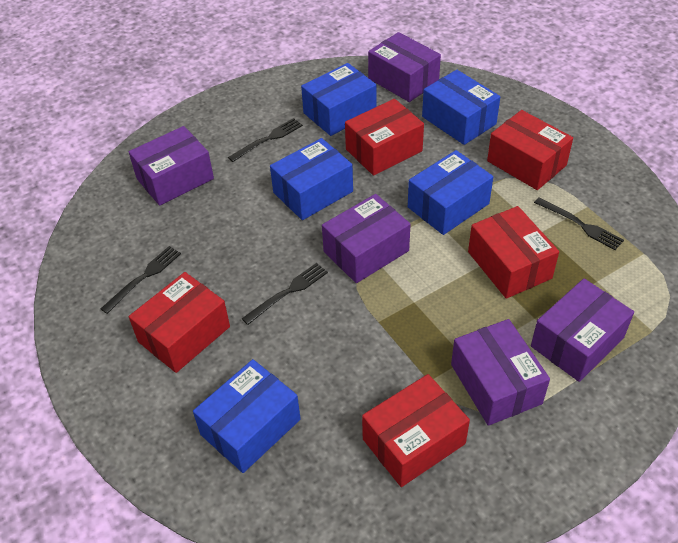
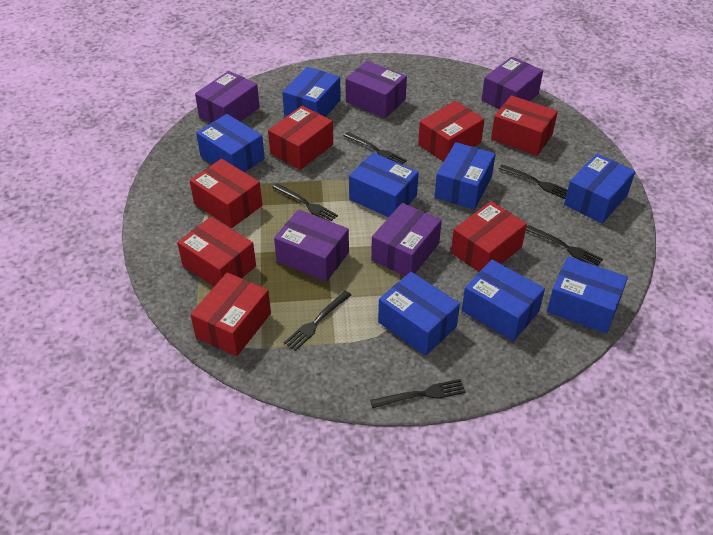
black fork: [101,246,181,314] [228,118,303,162] [242,263,328,325] [534,197,624,250] = 4 -> [272,183,338,222] [284,291,351,351] [344,132,407,165] [370,379,466,408] [499,164,568,199] [526,225,603,266] = 6
blue box: [193,359,301,473] [270,138,353,220] [301,63,377,136] [408,150,493,235] [422,70,500,145] = 5 -> [196,114,265,172] [282,67,341,117] [349,152,419,217] [378,272,460,356] [435,142,496,210] [462,259,545,341] [547,256,628,334] [564,153,635,223] = 8
red box: [129,272,230,373] [345,99,424,176] [362,374,470,487] [468,206,559,299] [487,110,573,190] = 5 -> [177,217,256,286] [189,159,262,228] [190,272,271,356] [268,106,333,170] [418,101,485,162] [451,201,527,272] [491,95,558,156] = 7

